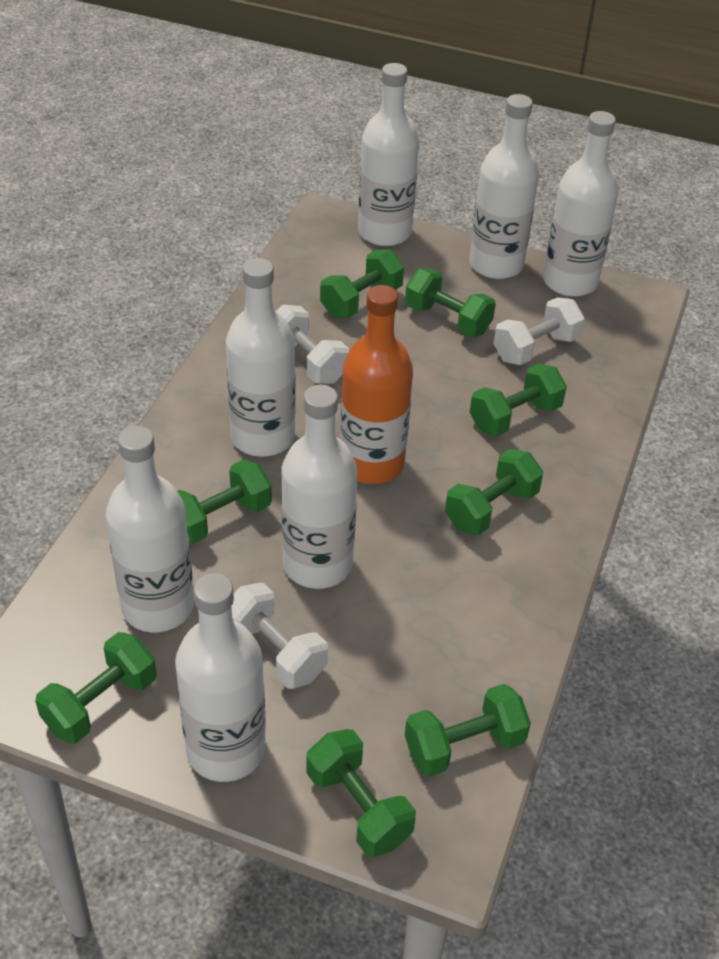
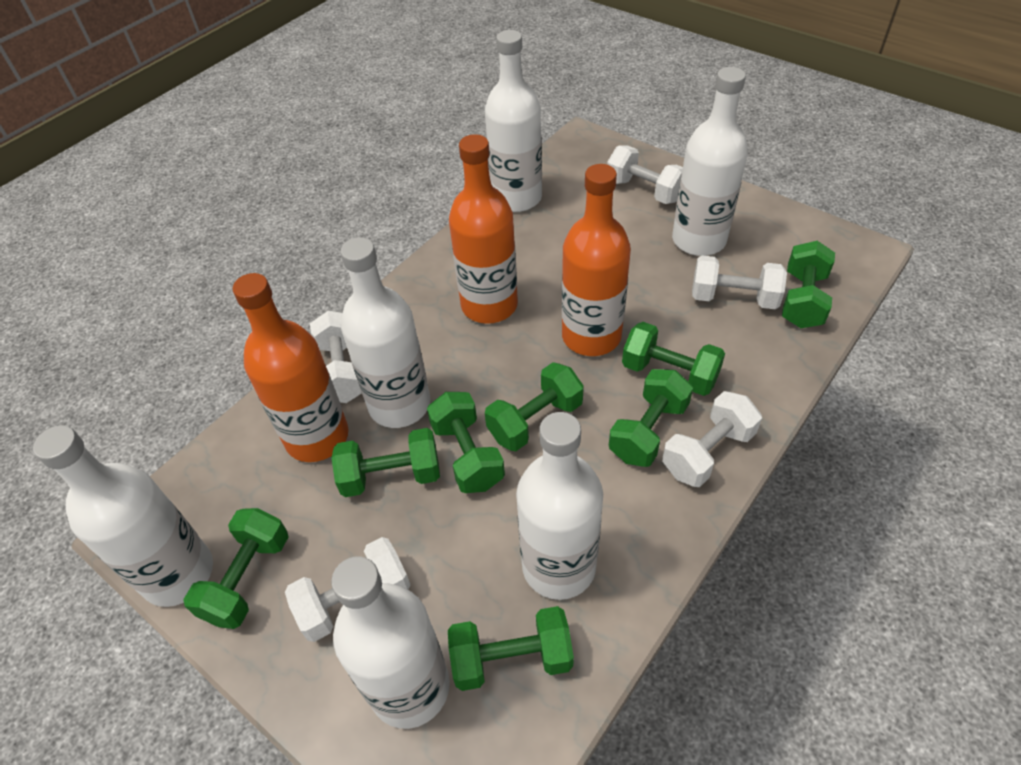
orange bottle: [340,285,413,484] = 1 -> [233,273,349,462] [449,134,518,324] [562,164,631,356] = 3
white bottle: [106,426,194,632] [175,573,266,782] [226,258,295,457] [281,385,357,589] [358,63,419,246] [469,94,539,279] [543,111,618,297] = 7 -> [33,425,213,607] [331,556,450,729] [340,237,430,428] [485,30,542,212] [516,412,603,600] [672,67,748,256] = 6
white dumbbell: [232,583,328,689] [277,305,349,384] [494,297,585,365] = 3 -> [285,537,410,642] [310,311,362,403] [607,146,683,204] [662,391,762,487] [692,255,787,309] = 5

